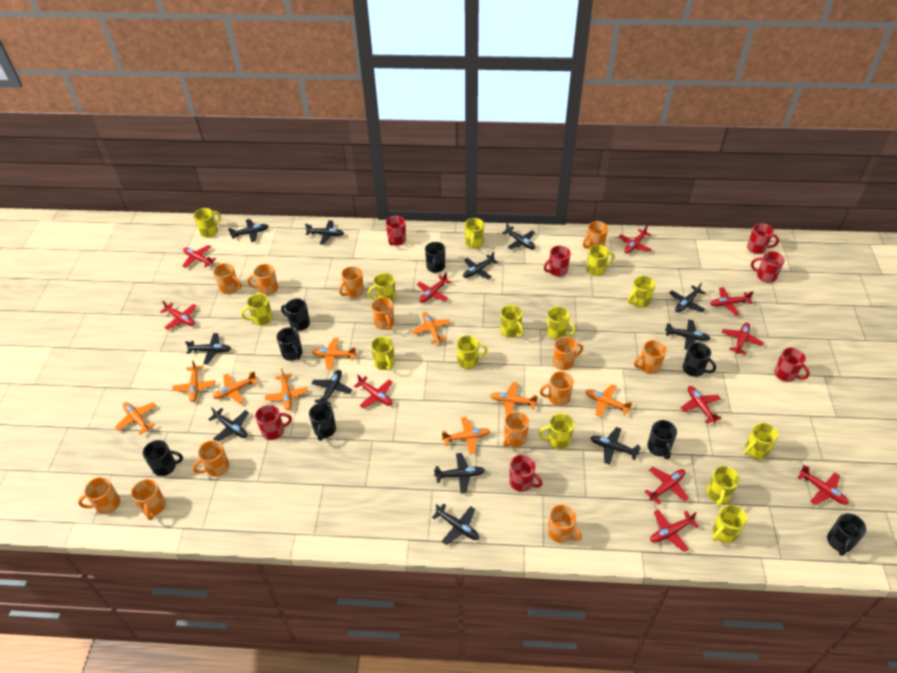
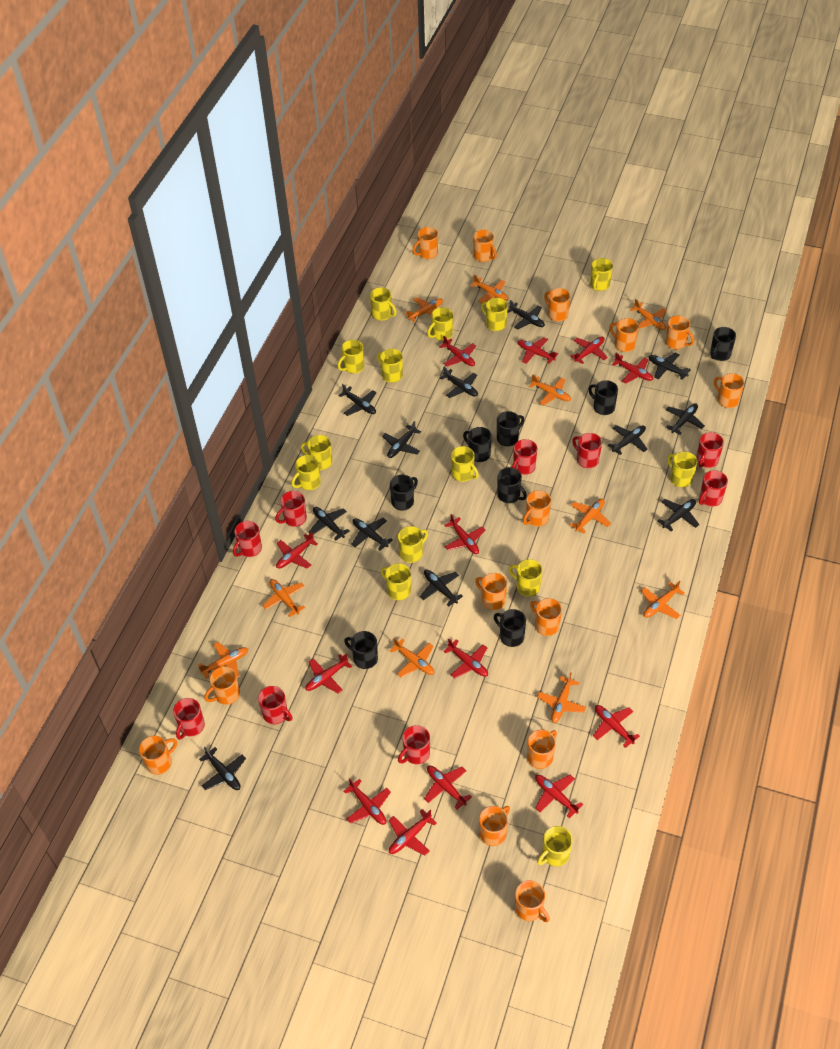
orange mug: [78,477,120,514] [131,479,166,520] [193,440,229,477] [213,263,242,294] [247,264,278,295] [339,266,364,298] [371,297,394,330] [503,411,529,447] [540,371,574,406] [548,504,582,543] [553,337,583,370] [583,221,608,249] [634,340,666,374] = 13 -> [139,736,177,775] [204,667,240,705] [413,227,438,259] [473,230,497,262] [475,573,507,610] [479,806,510,846] [515,880,550,922] [523,490,551,527] [527,730,557,769] [530,598,562,636] [544,288,570,321] [609,318,639,352] [665,316,694,349] [714,373,744,408] = 14
orange plane: [115,402,156,435] [172,360,215,402] [213,371,258,404] [265,368,307,411] [312,338,356,370] [412,312,450,344] [442,417,490,455] [490,382,538,416] [585,384,632,417] = 9 -> [198,642,248,679] [263,579,305,617] [390,638,434,678] [405,297,443,322] [471,275,508,303] [529,374,571,405] [537,672,586,723] [570,499,611,534] [630,299,667,330] [641,580,684,619] = 10
red mug: [255,405,292,440] [386,216,406,246] [509,455,542,492] [544,246,571,277] [747,223,779,254] [751,251,785,283] [774,347,810,382] = 7 -> [173,698,205,740] [233,521,262,557] [258,686,292,724] [275,491,307,527] [398,725,430,765] [512,439,537,475] [572,433,602,468] [697,432,724,468] [699,470,728,507] = 9
red plane: [160,301,197,330] [182,245,216,268] [354,375,393,408] [417,272,451,303] [618,225,652,254] [644,467,689,505] [650,509,699,552] [681,386,722,424] [710,287,753,316] [722,322,764,355] [797,465,849,505] = 11 -> [276,532,318,569] [305,653,352,694] [343,778,391,825] [389,809,437,855] [424,766,472,810] [439,336,476,367] [443,639,488,678] [445,514,486,554] [518,337,558,364] [535,775,583,818] [570,336,608,364] [593,705,640,748] [612,353,653,384] = 13

